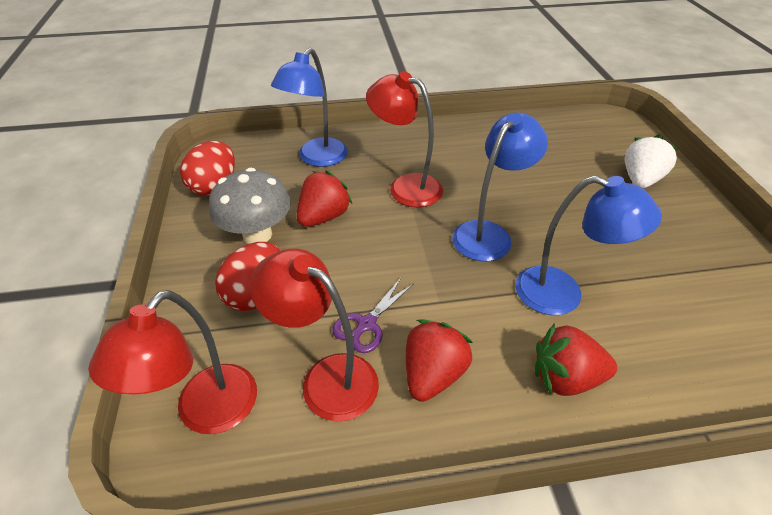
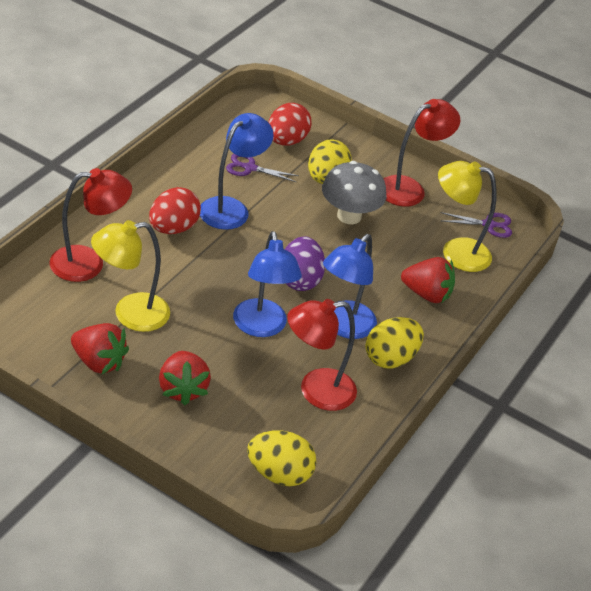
purple egg: none = 0 -> [285,236,325,291] = 1
purple scissors: [332,278,414,353] = 1 -> [226,154,299,182] [440,212,512,238] = 2
white strawberry: [624,134,678,188] = 1 -> none = 0
yellow egg: none = 0 -> [247,431,316,486] [308,140,352,184] [365,317,424,369] = 3
yellow lamp: none = 0 -> [91,220,170,332] [438,161,497,272] = 2

